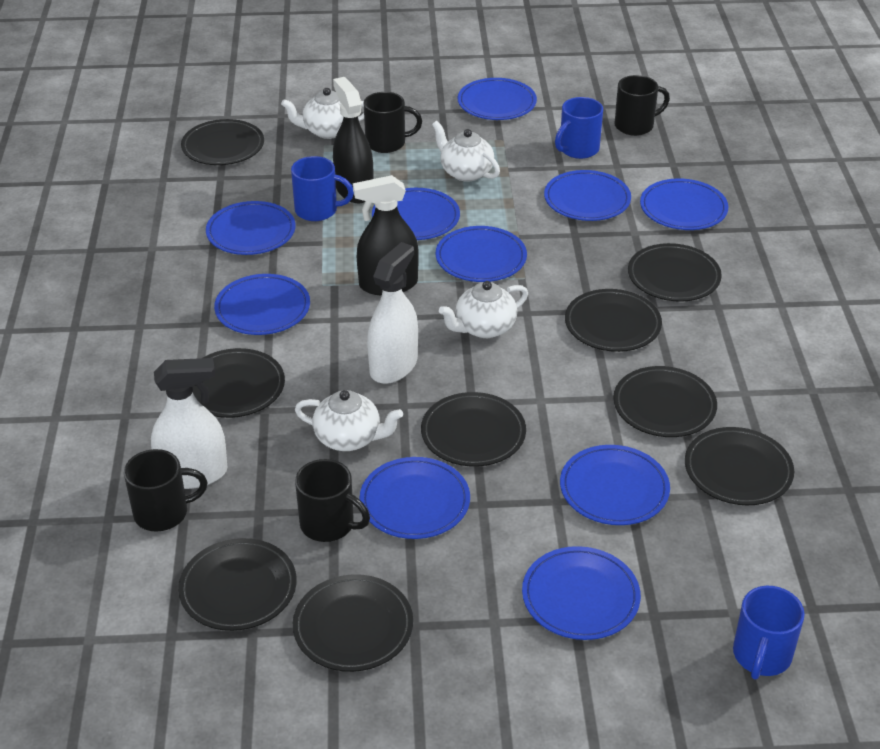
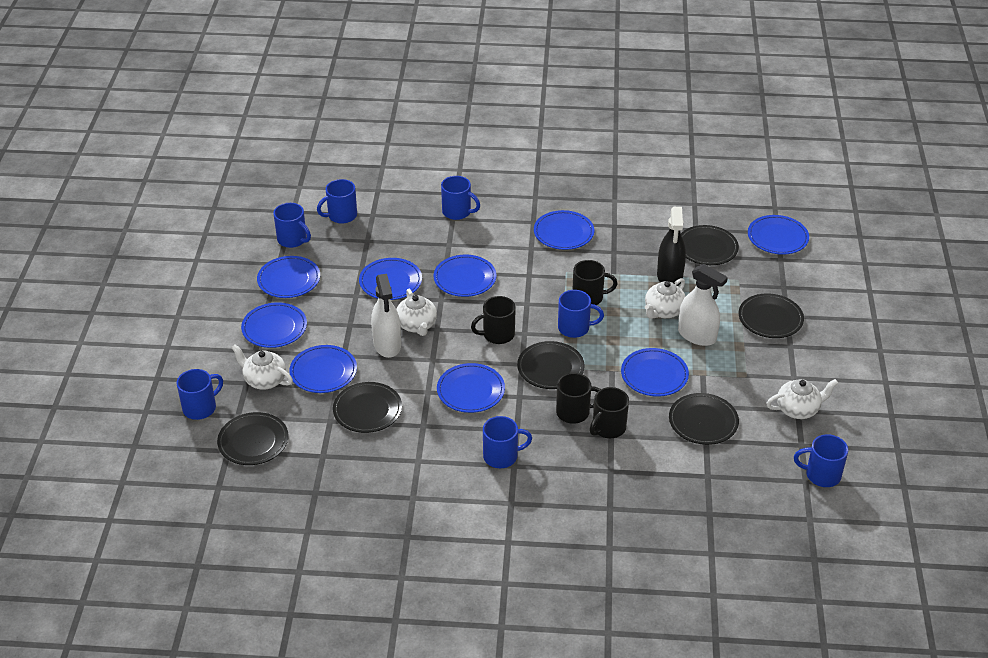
black plate: [178,538,297,631] [181,119,264,165] [193,348,285,418] [293,574,413,672] [421,392,526,467] [565,289,662,352] [613,366,717,437] [628,243,722,302] [685,427,794,505] = 9 -> [217,412,289,465] [333,382,402,433] [517,341,585,389] [669,393,739,445] [681,225,739,265] [739,293,804,338] = 6
black spray bottle: [333,77,373,203] [353,175,419,295] = 2 -> [657,207,686,286] = 1
blue mug: [291,156,354,221] [555,97,603,159] [733,586,805,680] = 3 -> [177,369,223,420] [273,203,311,248] [317,179,357,224] [441,176,480,220] [483,416,532,468] [558,290,604,338] [794,434,848,487] = 7
blue plate: [206,201,296,255] [214,274,310,335] [360,457,470,539] [372,188,460,240] [436,226,527,282] [458,78,537,120] [522,546,641,640] [544,170,631,221] [560,445,670,525] [640,178,728,230] = 10 -> [241,302,307,348] [257,256,320,298] [289,345,357,393] [359,258,422,300] [434,255,496,297] [437,363,505,413] [534,210,594,250] [621,348,689,397] [748,215,809,255] = 9

